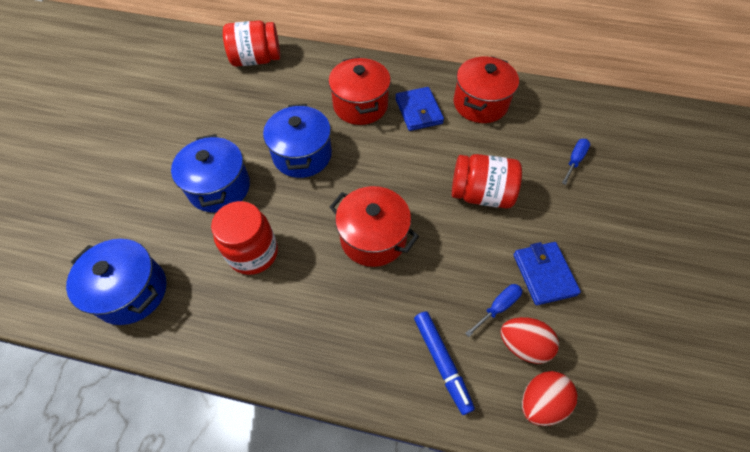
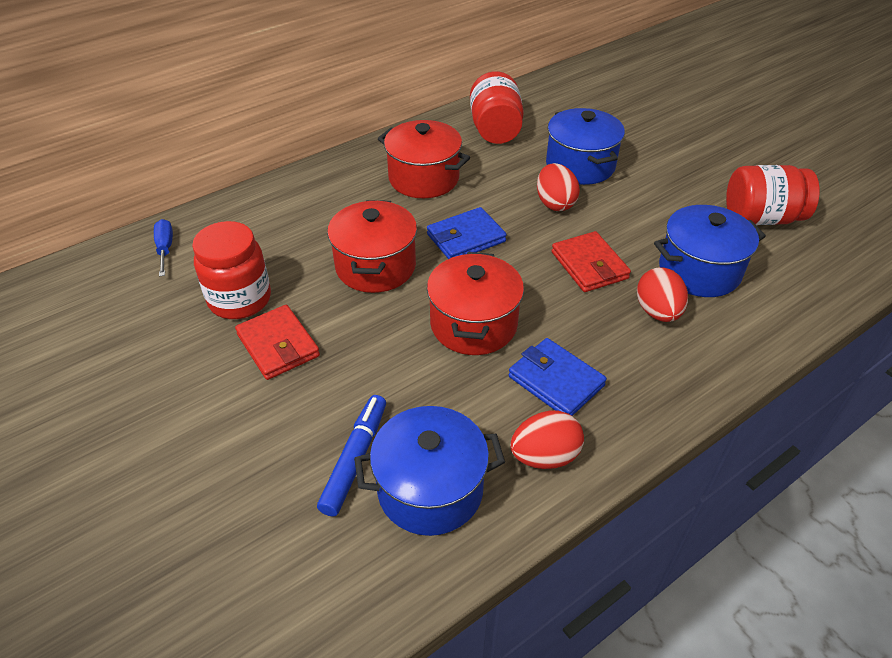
blue screwdriver: [465,284,522,337] [562,139,590,185] = 2 -> [154,219,173,277] = 1
red egg: [500,317,559,364] [522,371,578,426] = 2 -> [510,410,584,469] [537,163,580,211] [637,267,688,322] = 3
red wallet: none = 0 -> [235,305,320,380] [551,231,631,292] = 2

